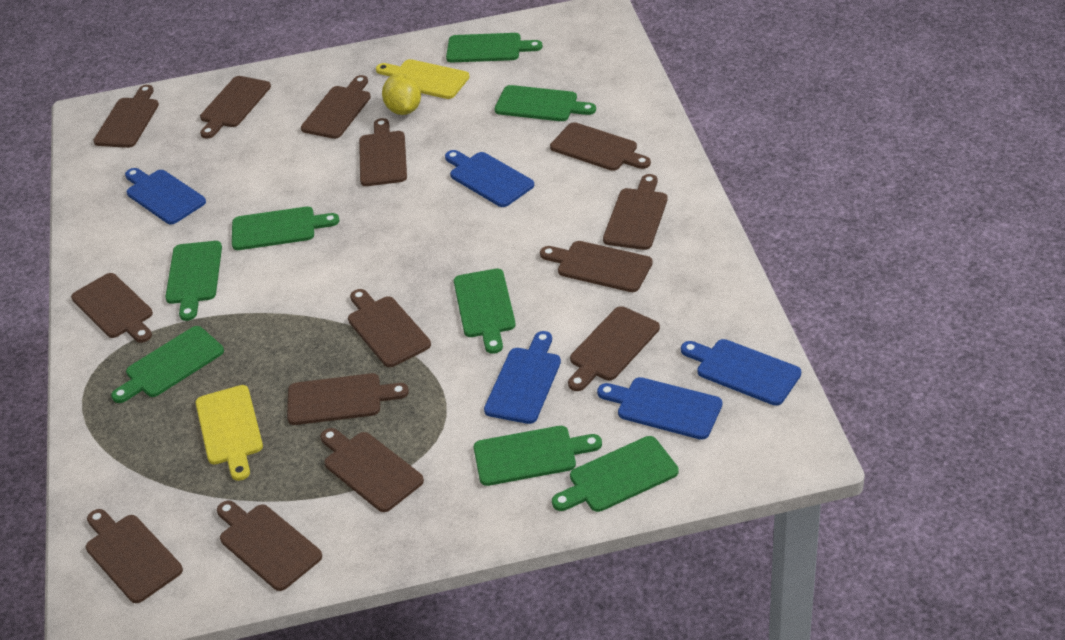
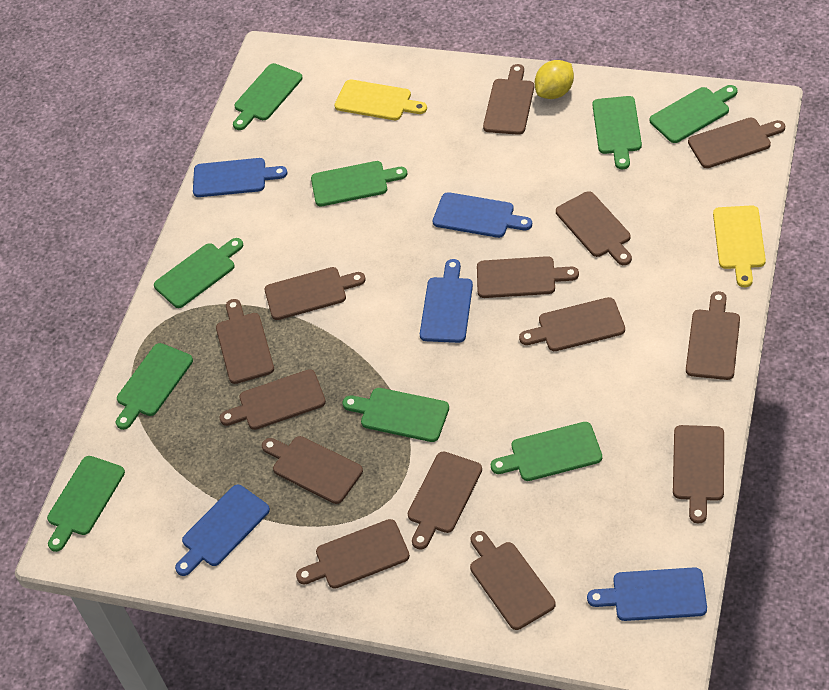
green cutting board: [111,326,224,403] [165,241,222,321] [232,207,339,250] [446,33,543,62] [454,269,516,354] [474,426,602,486] [495,85,596,121] [552,436,679,512] = 8 -> [47,456,125,552] [116,343,193,430] [154,238,243,308] [233,63,303,130] [311,161,407,206] [342,388,449,442] [491,422,602,481] [592,96,642,169] [650,85,738,143] = 9

